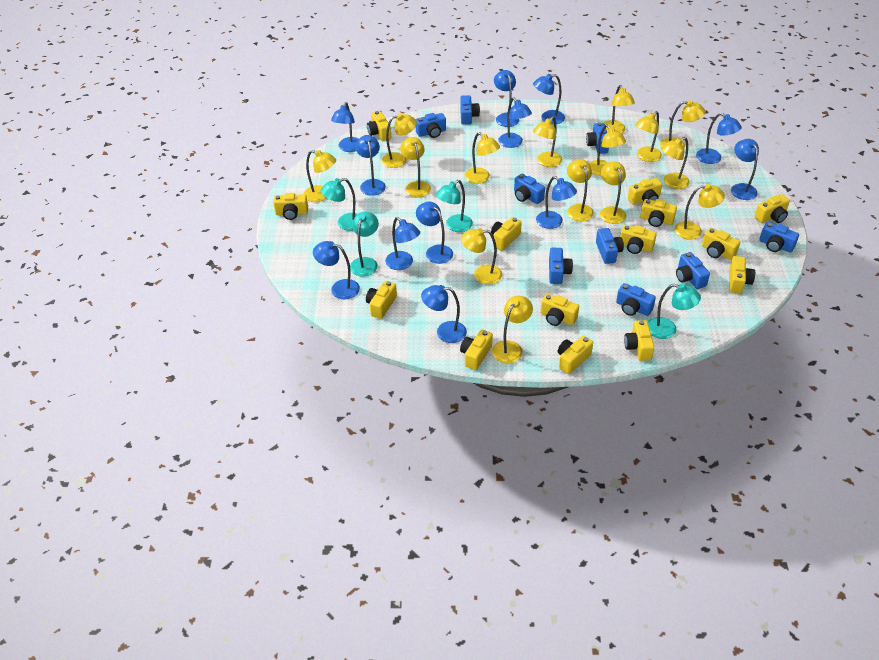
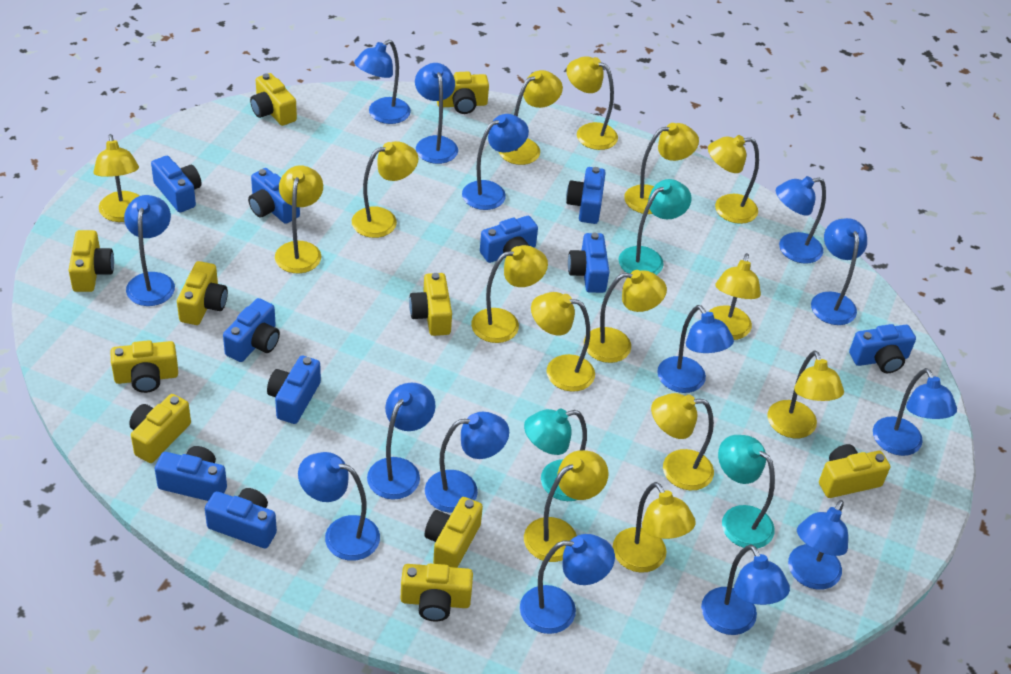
blue camera: [416,113,446,138] [460,95,480,124] [514,174,545,204] [549,248,573,284] [586,123,609,154] [596,228,624,264] [616,283,656,316] [676,252,710,289] [759,222,799,253] = 9 -> [151,156,201,213] [155,446,227,501] [205,488,277,549] [223,298,280,362] [248,168,300,224] [267,356,321,424] [480,216,538,263] [566,167,606,224] [568,233,610,293] [849,324,916,373] = 10
blue lamp: [313,241,360,299] [331,102,358,152] [355,135,386,196] [385,217,420,270] [416,202,453,264] [421,285,467,343] [494,70,519,127] [498,98,532,148] [533,74,565,124] [536,176,577,229] [696,113,742,164] [731,139,759,200] = 12 -> [124,195,175,306] [298,452,380,561] [354,40,411,124] [367,382,436,500] [415,63,458,164] [425,412,509,513] [462,114,529,210] [520,534,615,634] [657,305,734,393] [701,545,790,635] [776,176,826,264] [788,500,848,590] [811,218,867,325] [873,368,957,456] = 14
turquoise lamp: [321,178,357,231] [350,212,379,277] [436,180,473,232] [648,284,701,339] = 4 -> [524,409,587,501] [619,179,691,275] [718,435,775,549] = 3
yellow camera: [273,193,308,220] [366,281,397,319] [367,111,391,141] [460,330,493,370] [491,217,522,251] [540,293,579,326] [558,336,593,374] [620,225,657,254] [624,320,655,361] [628,178,662,205] [640,199,677,227] [702,228,740,260] [729,256,755,293] [754,194,790,223] = 14 -> [69,230,114,292] [110,340,178,393] [129,394,191,463] [177,261,228,325] [250,73,297,126] [401,564,473,622] [409,273,452,336] [425,497,483,568] [437,72,489,114] [819,444,890,498] = 10

